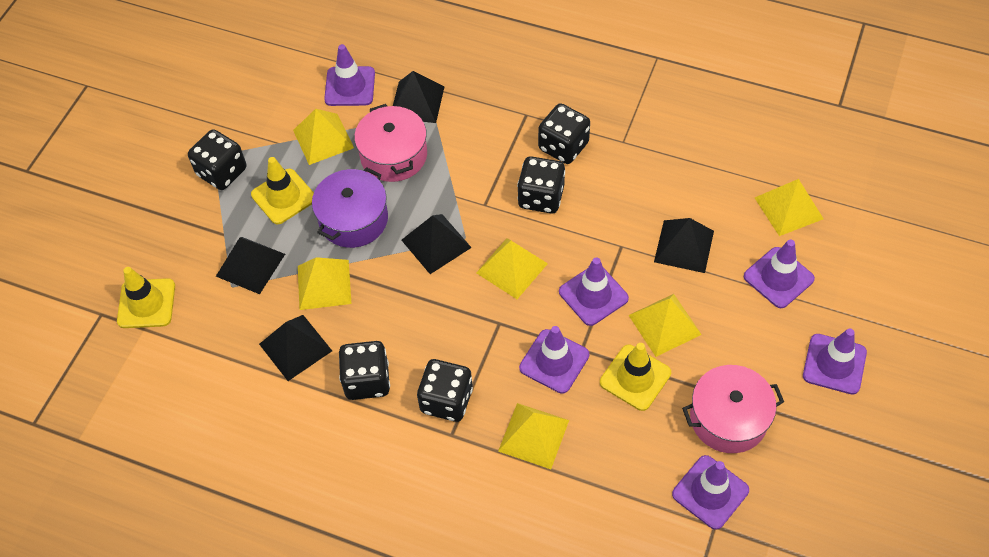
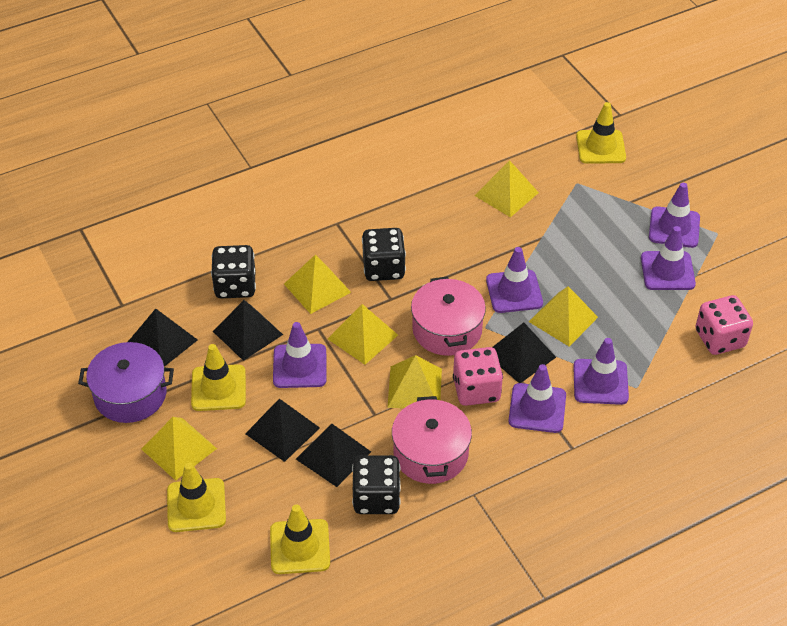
black dice: [188,129,246,190] [339,341,390,400] [417,359,473,422] [517,156,565,214] [538,103,590,164] = 5 -> [211,245,256,299] [352,455,401,514] [362,228,406,281] = 3
pink dice: none = 0 -> [453,347,503,406] [696,295,753,355] = 2
yellow traffic cone: [117,267,175,328] [251,157,314,224] [600,343,671,411] = 3 -> [167,462,226,532] [191,344,246,411] [270,504,330,574] [576,102,626,164] = 4

